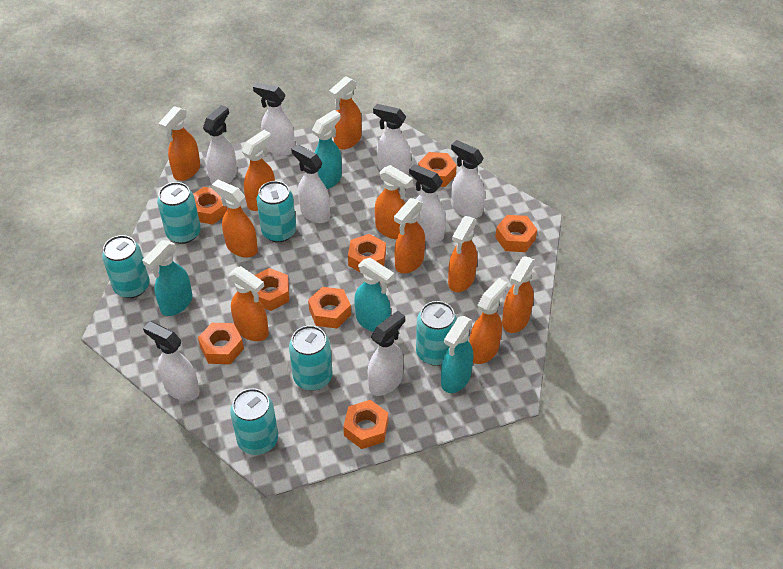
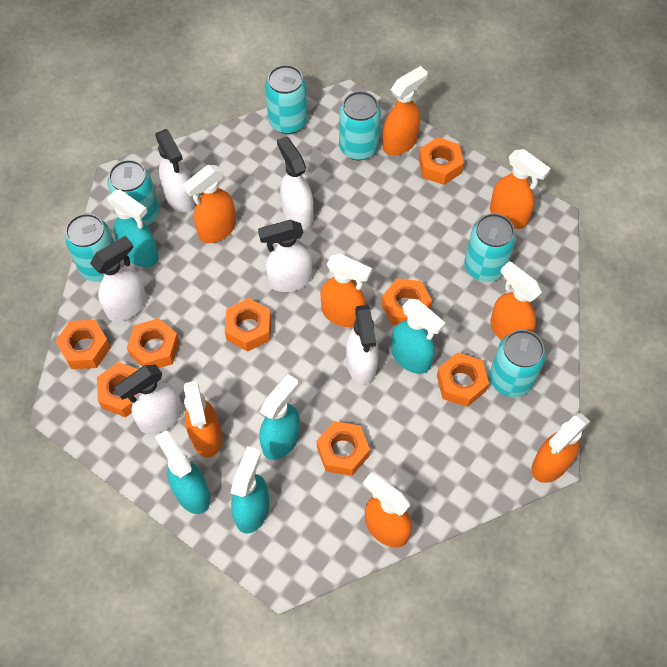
orange spray bottle: [159,106,200,181] [212,179,258,258] [229,266,269,341] [242,130,275,211] [329,76,362,150] [375,165,413,239] [394,198,425,274] [448,216,477,292] [469,278,508,364] [502,256,535,333] = 10 -> [183,165,236,243] [184,380,222,458] [320,254,372,327] [363,472,412,548] [383,66,427,155] [490,149,551,229] [490,261,542,340] [531,413,590,483] = 8
turquoise spray bottle: [142,240,193,316] [312,110,342,189] [354,258,394,332] [441,316,473,393] = 4 -> [107,189,159,267] [155,431,210,514] [231,446,270,534] [259,374,300,460] [391,299,445,374] = 5
white spray bottle: [143,321,200,401] [203,105,237,184] [253,82,295,156] [291,144,330,223] [368,311,405,396] [373,104,411,175] [409,164,446,242] [451,140,485,218] = 8 -> [90,236,147,322] [114,365,182,434] [155,129,195,212] [258,220,312,292] [277,136,313,229] [346,305,379,384] = 6

